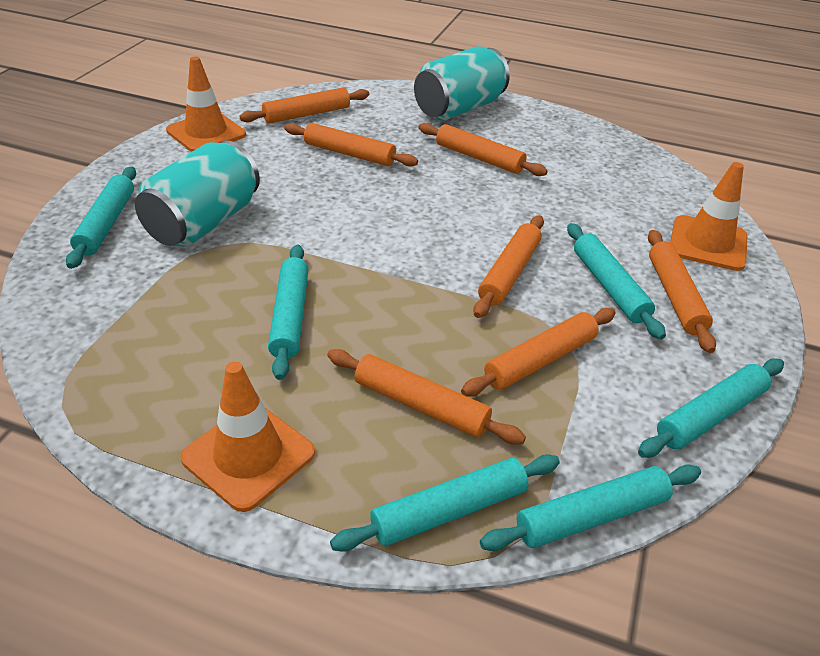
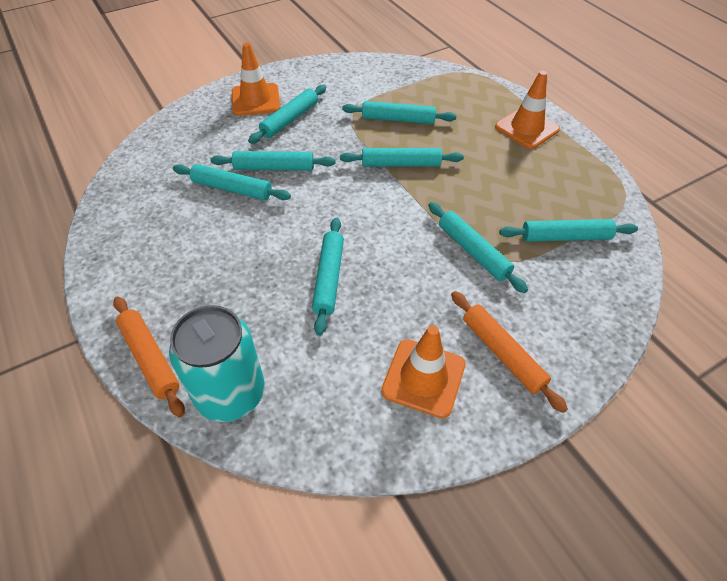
orange rolling pin: [239,88,369,124] [284,123,418,167] [327,349,526,445] [418,123,548,176] [461,308,616,397] [473,215,544,318] [648,230,716,353] = 7 -> [113,296,185,418] [451,291,568,413] = 2
turquoise can: [135,140,260,247] [414,46,510,121] = 2 -> [169,305,265,422] = 1
turquoise rolling pin: [66,167,136,269] [268,244,309,380] [330,454,560,552] [480,464,701,551] [567,223,666,339] [638,359,784,458] = 6 -> [173,164,291,200] [210,151,335,171] [248,85,326,144] [312,217,344,336] [340,148,464,167] [342,101,457,124] [428,202,528,293] [499,219,638,242] = 8

